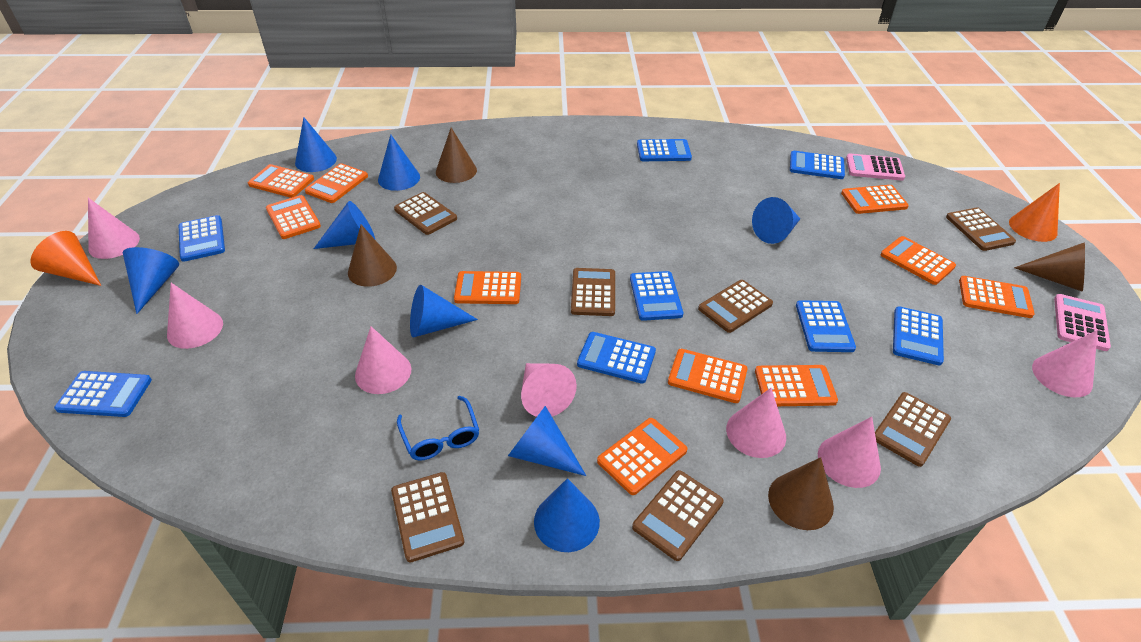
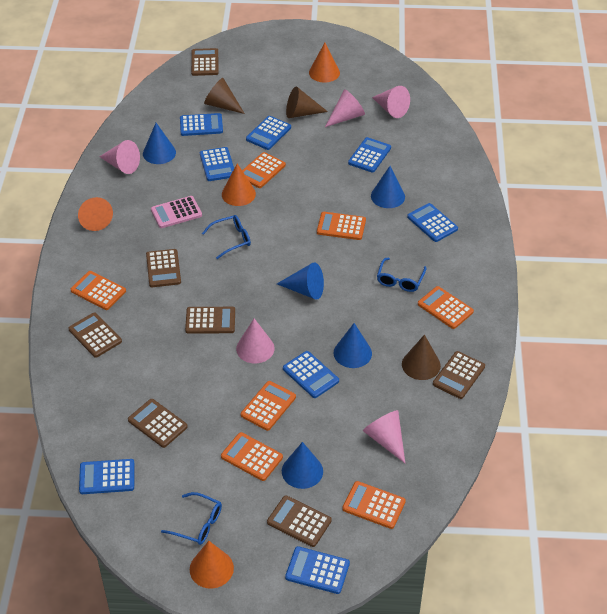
blue cone: [123,247,179,314] [295,117,337,172] [314,201,375,249] [378,134,420,191] [410,285,478,338] [508,406,586,476] [534,478,600,552] [752,197,800,244] = 8 -> [143,123,176,164] [277,262,324,300] [282,442,323,489] [334,323,372,368] [371,166,405,208] = 5
blue glasses: [397,396,479,461] = 1 -> [161,492,222,545] [202,215,251,259] [377,258,427,292] = 3
brown cone: [348,225,397,287] [436,128,477,183] [768,457,834,530] [1014,242,1085,292] = 4 -> [204,78,245,114] [286,86,328,118] [402,335,441,380] = 3
orange calculator: [248,164,314,198] [266,195,321,239] [305,163,368,203] [454,271,521,304] [597,418,688,495] [668,349,748,403] [755,365,838,406] [841,185,909,214] [881,236,956,285] [959,276,1035,318] = 10 -> [70,271,126,310] [221,432,283,481] [241,381,296,431] [242,152,286,188] [317,212,366,240] [342,481,406,529] [418,286,474,329] = 7
orange cone: [31,231,101,286] [1009,183,1060,242] = 2 -> [78,197,113,231] [190,541,234,589] [222,164,256,206] [309,43,340,83] = 4
pink calculator: [846,154,905,181] [1054,294,1111,351] = 2 -> [151,196,202,228] = 1
pink cone: [88,198,140,259] [167,283,223,349] [355,326,411,394] [521,363,577,417] [726,388,786,458] [818,417,881,488] [1032,330,1098,397] = 7 -> [99,140,140,174] [236,318,275,363] [325,89,365,127] [363,410,405,463] [372,86,410,118] = 5

